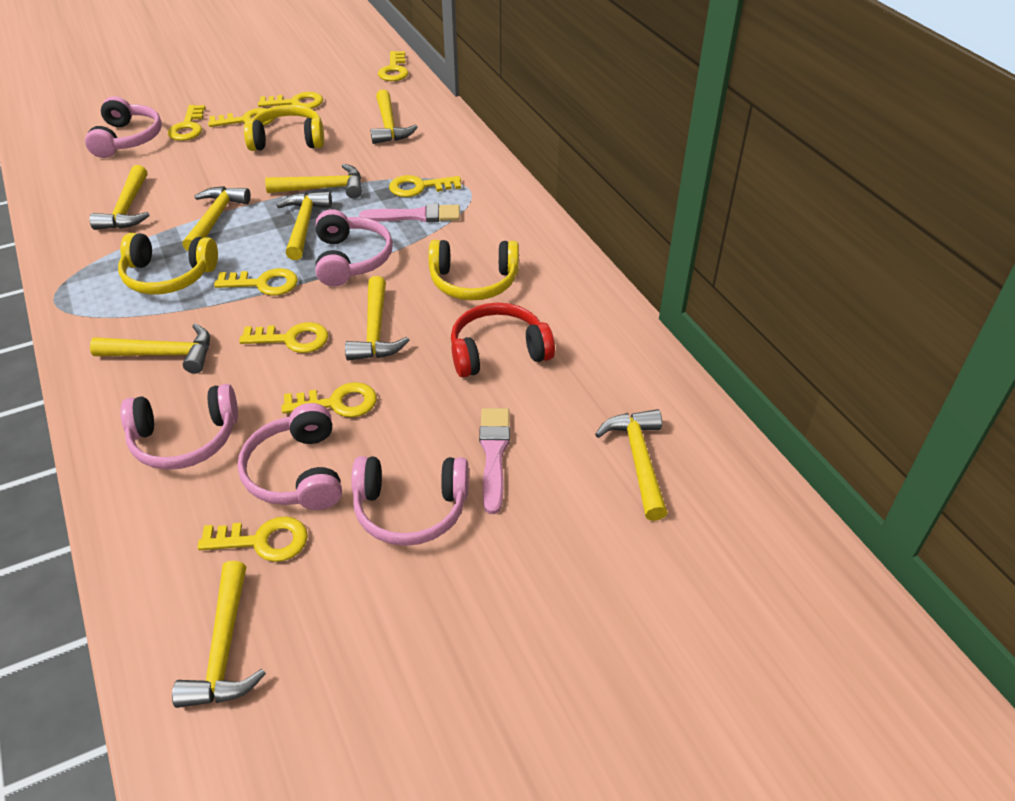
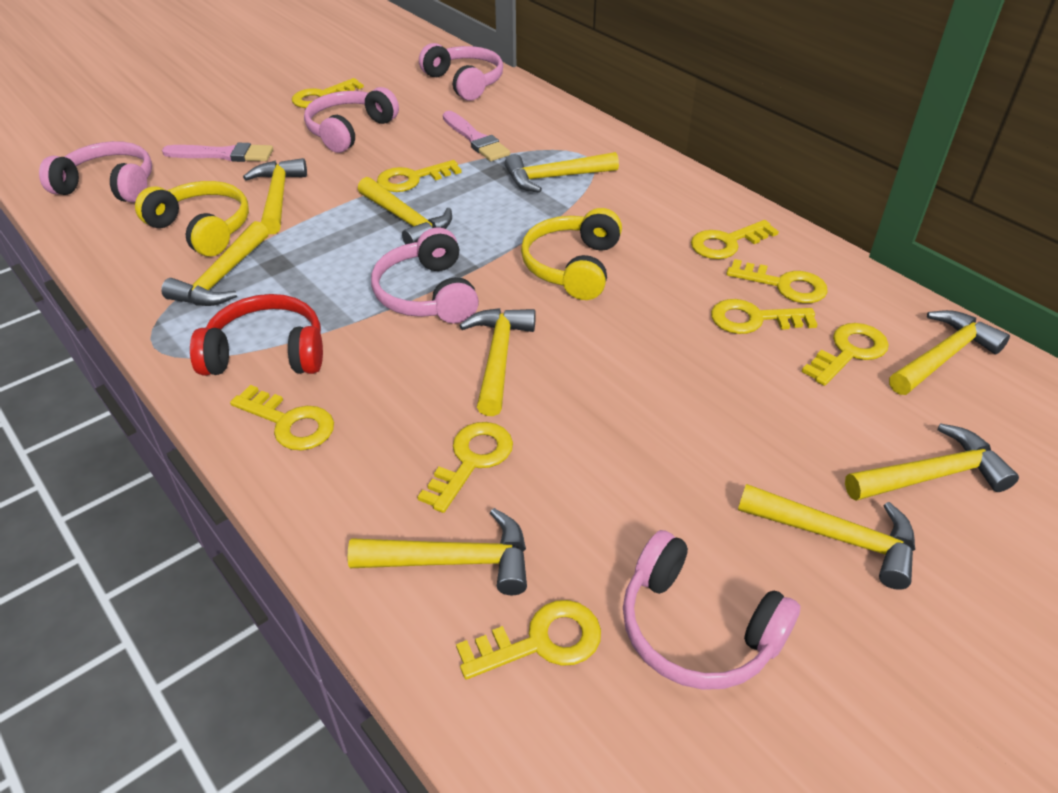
yellow headphones: [118,233,218,295] [244,105,324,151] [429,240,519,300] = 3 -> [135,181,249,257] [521,208,622,300] = 2

